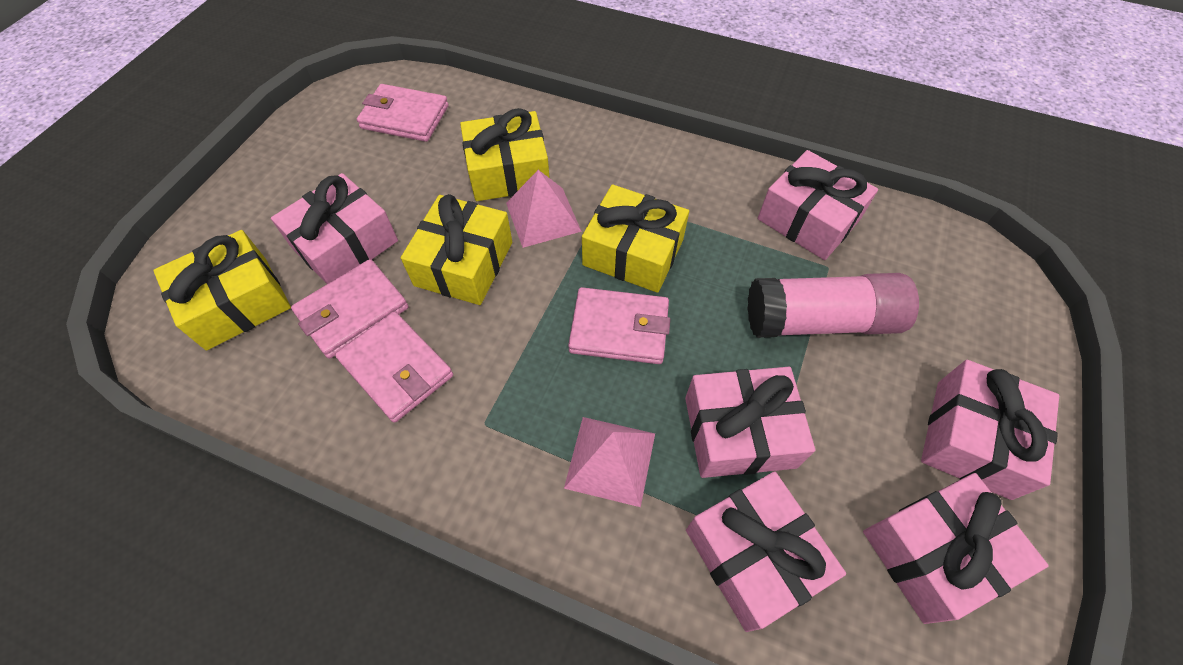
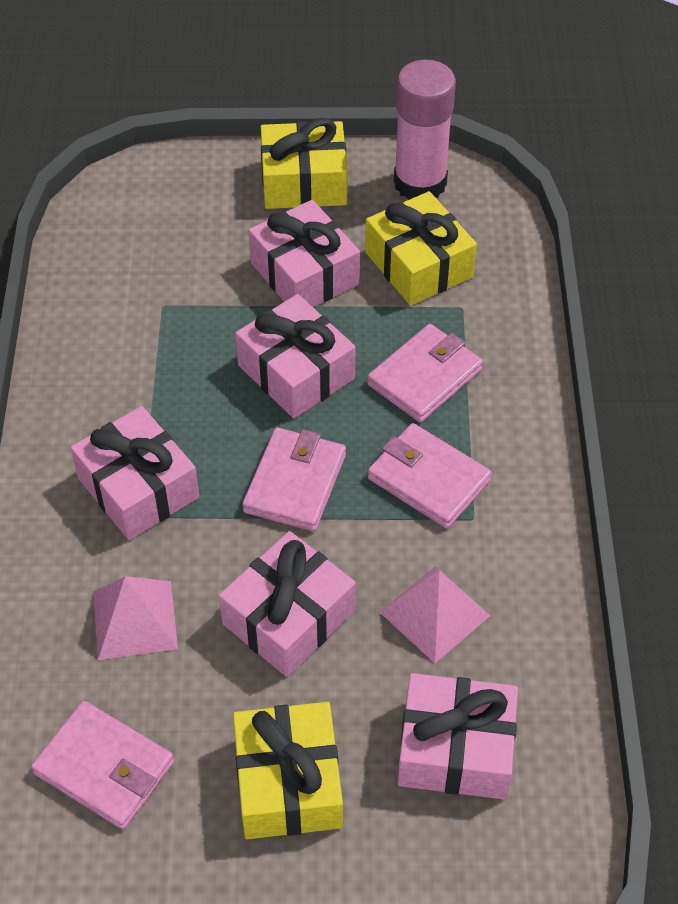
pink gift: [271,173,398,284] [685,367,815,478] [686,471,846,632] [758,150,878,260] [863,473,1048,624] [921,360,1059,500] = 6 -> [70,406,199,540] [219,531,356,677] [235,294,355,418] [249,200,360,307] [398,673,518,799] = 5
yellow gift: [153,230,291,351] [401,194,512,305] [460,108,550,201] [582,184,689,293] = 4 -> [233,702,343,839] [261,118,347,209] [365,191,477,306] = 3

